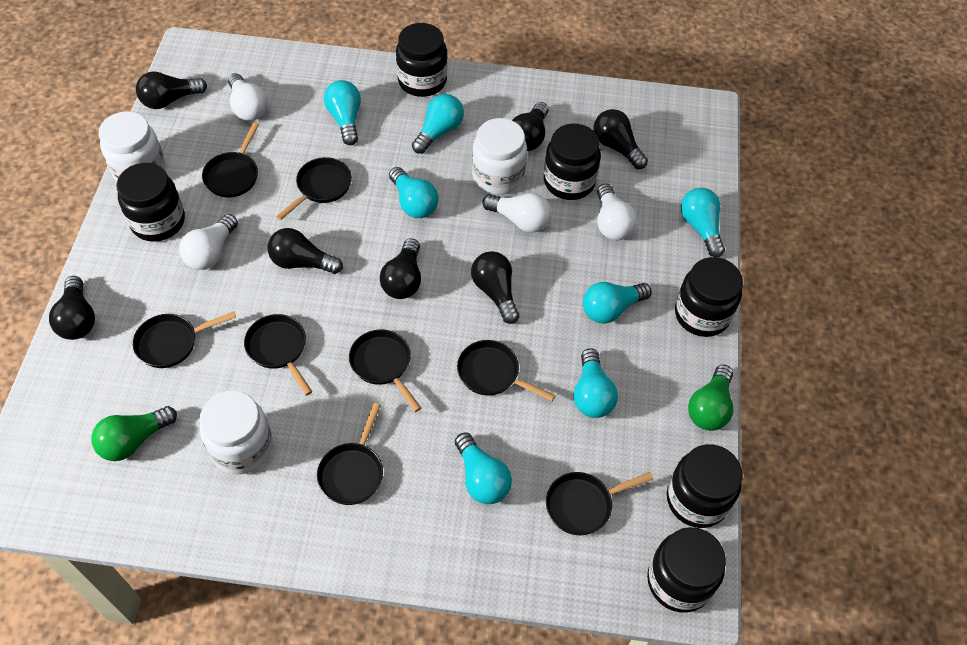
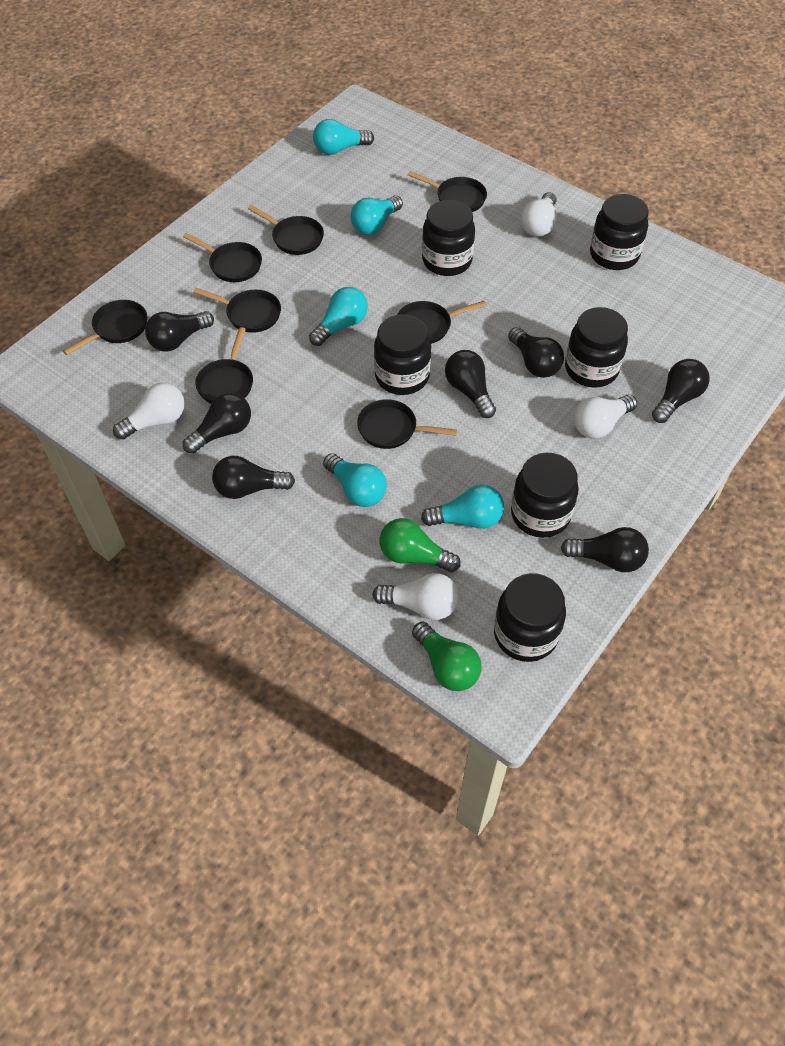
turquoise light bulb: [324,80,361,145] [389,167,439,218] [412,94,464,154] [455,432,512,504] [574,348,618,418] [583,282,652,324] [681,188,725,257] = 7 -> [309,287,368,346] [313,119,374,155] [323,453,387,507] [350,195,403,235] [421,485,504,529] = 5
white jar: [99,111,166,181] [199,391,273,474] [472,118,527,195] = 3 -> none = 0

